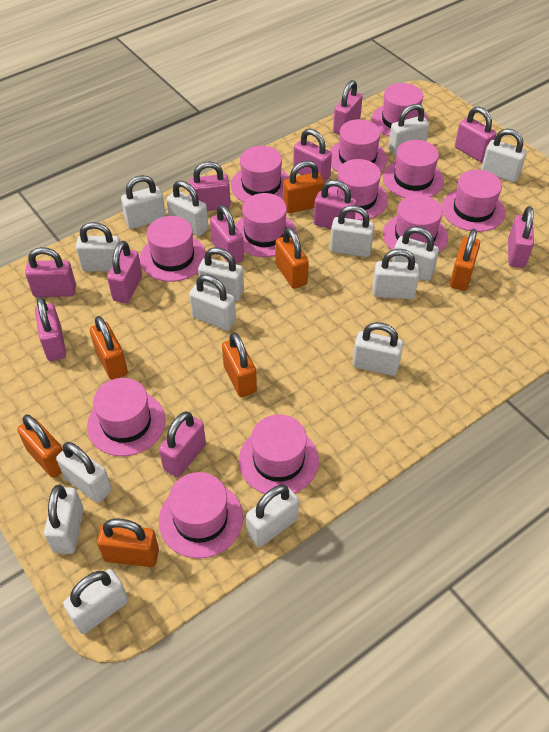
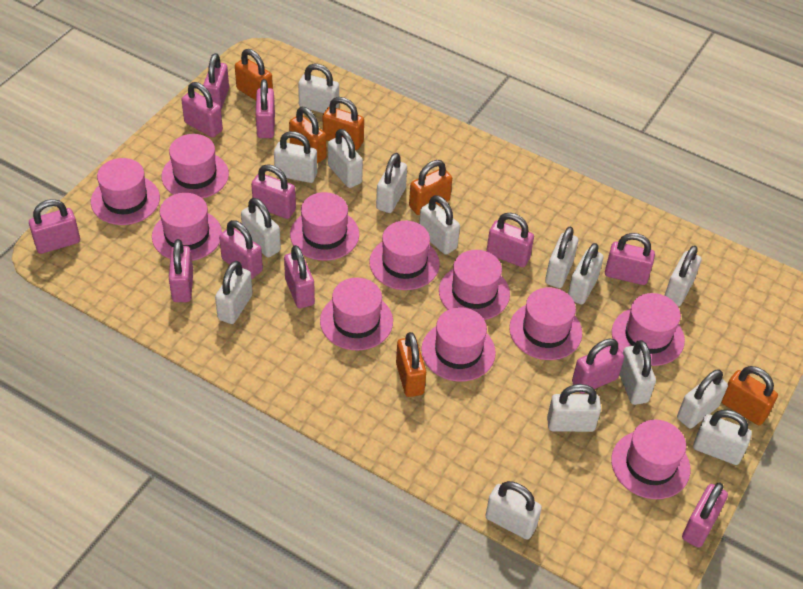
orange padlock: [17,415,63,478] [90,316,128,380] [97,519,159,567] [222,332,257,397] [275,227,309,289] [283,161,324,213] [450,229,480,291] = 7 -> [235,49,273,100] [289,107,326,163] [323,97,364,150] [396,332,426,397] [409,160,452,215] [721,366,778,425] = 6
pink hat: [87,378,165,456] [140,216,206,282] [159,472,243,559] [231,146,290,202] [235,193,297,257] [239,415,319,494] [328,159,388,220] [330,119,387,172] [372,83,429,137] [383,140,444,198] [383,195,448,254] [442,170,505,232] = 12 -> [91,158,160,225] [152,193,222,261] [161,134,229,198] [290,192,359,261] [320,278,393,350] [369,221,440,290] [421,307,496,382] [439,250,510,320] [509,287,582,360] [611,420,690,499] [612,293,685,366] = 11
pink padlock: [25,247,76,297] [35,297,66,361] [107,241,142,303] [159,412,206,477] [189,161,231,211] [210,205,244,263] [293,129,332,182] [314,180,357,229] [333,80,363,135] [455,106,496,162] [508,206,534,268] = 11 -> [29,199,80,254] [169,239,193,302] [181,82,223,138] [203,53,229,110] [219,220,263,279] [251,164,296,219] [256,79,275,138] [284,245,315,308] [486,213,534,267] [572,339,624,394] [605,233,655,285] [682,482,728,548] = 12

